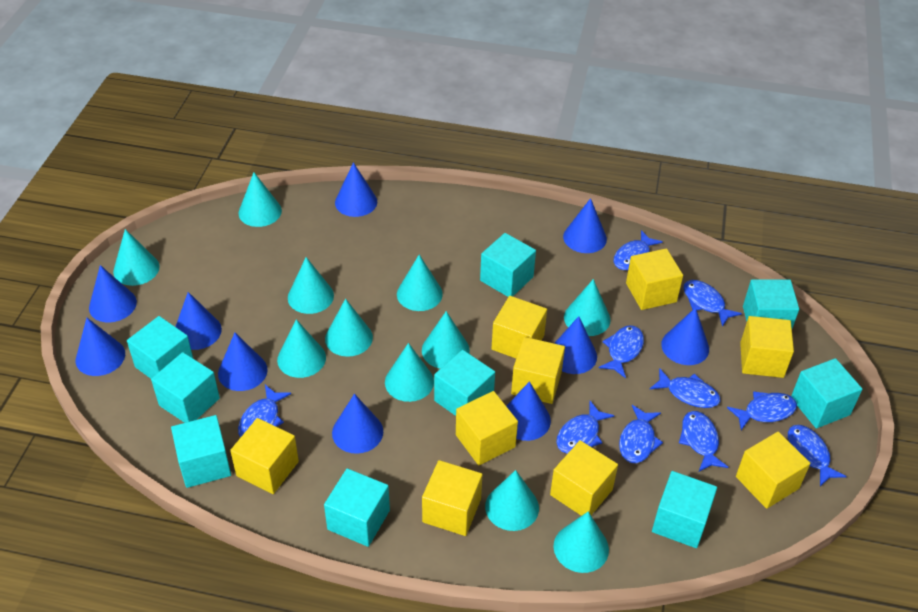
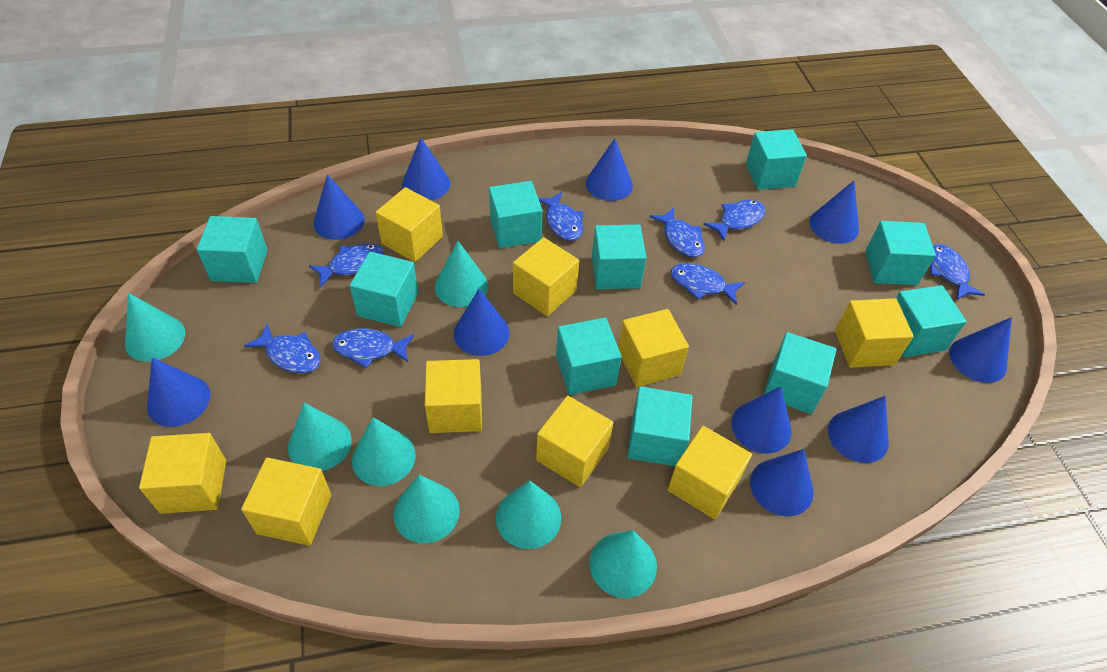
blue fish: [238,385,291,438] [556,401,614,454] [599,325,644,378] [614,230,663,270] [619,405,663,463] [650,368,721,408] [679,411,728,471] [683,280,742,327] [727,391,797,430] [788,425,847,486] = 10 -> [244,324,321,373] [309,244,384,287] [332,328,414,368] [538,192,584,241] [650,208,705,258] [671,263,745,305] [703,200,765,241] [930,244,985,300] = 8
turquoise cone: [113,229,160,286] [238,173,282,227] [277,319,326,378] [288,257,334,314] [325,299,373,357] [385,343,434,402] [397,255,443,311] [422,311,470,369] [485,470,539,531] [553,512,609,573] [564,279,611,336] = 11 -> [125,293,185,362] [288,403,352,471] [352,417,416,486] [393,475,460,544] [435,241,488,307] [496,481,561,549] [589,530,657,598] = 7
turquoise cube: [127,316,193,379] [151,352,220,423] [171,415,231,488] [324,468,390,547] [434,350,495,416] [480,233,536,297] [652,471,717,548] [743,279,799,328] [791,358,862,429] = 9 -> [197,216,268,283] [350,252,418,327] [489,181,542,248] [556,318,622,395] [592,225,646,289] [627,386,693,466] [746,129,807,190] [763,332,837,414] [865,221,936,285] [896,285,967,357] = 10

